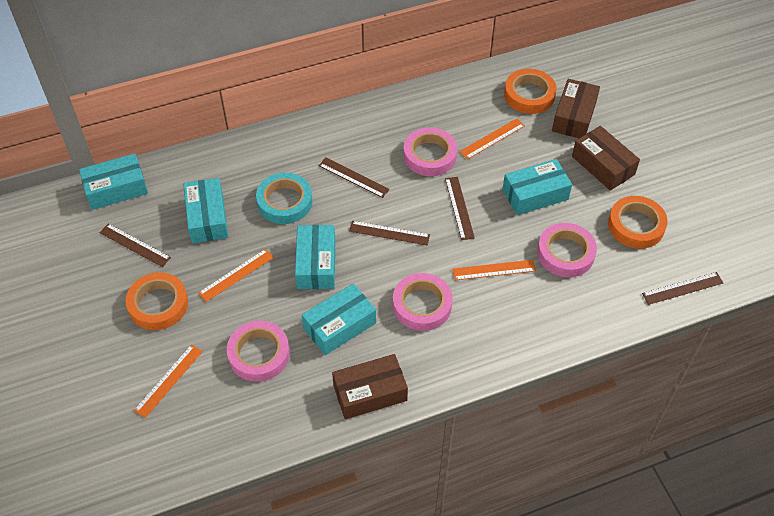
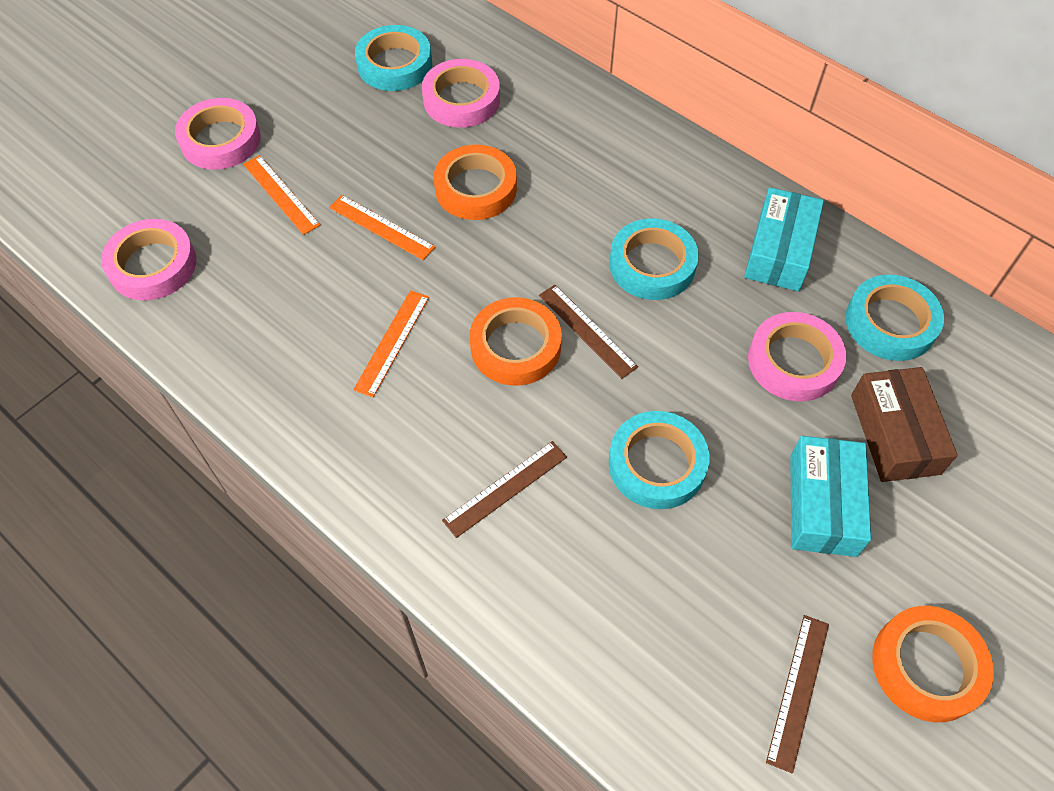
brown box: [332,354,408,419] [552,79,600,138] [572,126,640,191] = 3 -> [851,367,958,482] = 1
brown ruler: [99,223,171,267] [319,158,390,198] [349,221,430,246] [445,177,475,240] [642,272,723,305] = 5 -> [442,441,567,538] [539,285,638,379] [766,615,829,774] = 3
orange ruler: [134,344,203,418] [198,249,274,302] [453,260,536,280] [460,118,525,160] = 4 -> [243,155,320,235] [329,195,435,260] [353,290,429,397] = 3
turquoise box: [79,153,148,210] [183,178,228,243] [295,225,335,289] [302,283,376,355] [502,159,572,215] = 5 -> [744,187,824,291] [790,436,871,557] = 2
turquoise tape: [256,173,312,224] = 1 -> [355,25,432,91] [609,218,699,300] [609,411,710,509] [846,274,944,361] = 4

